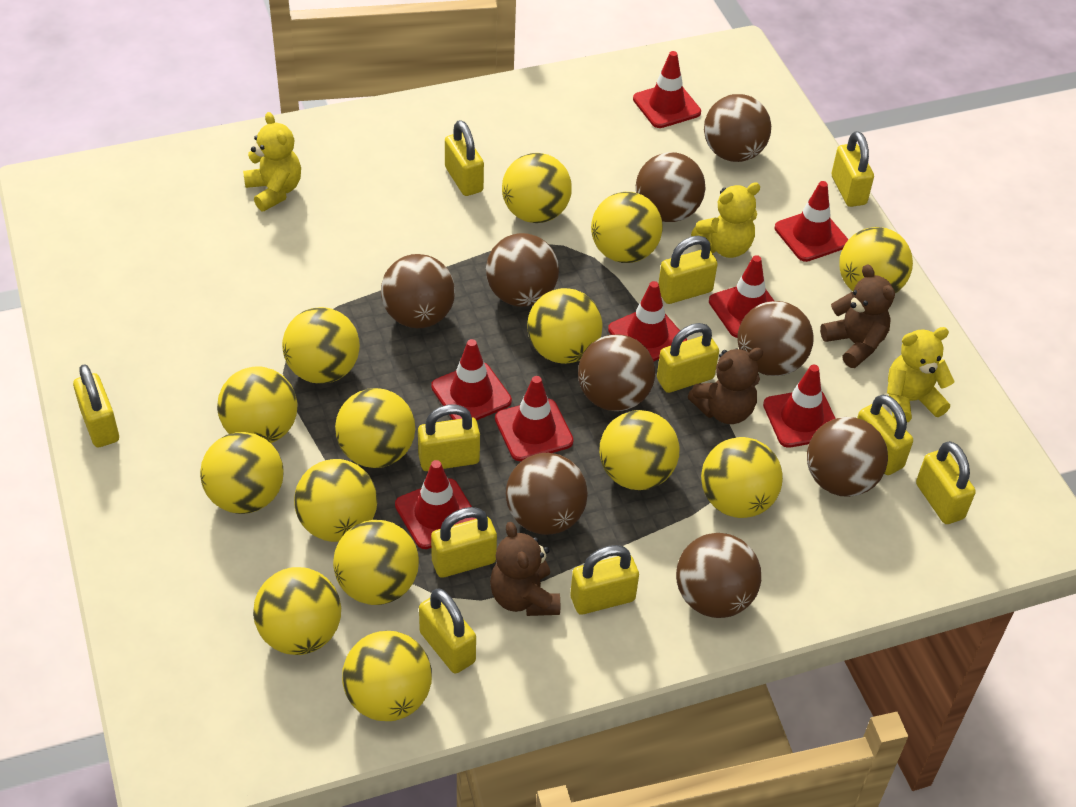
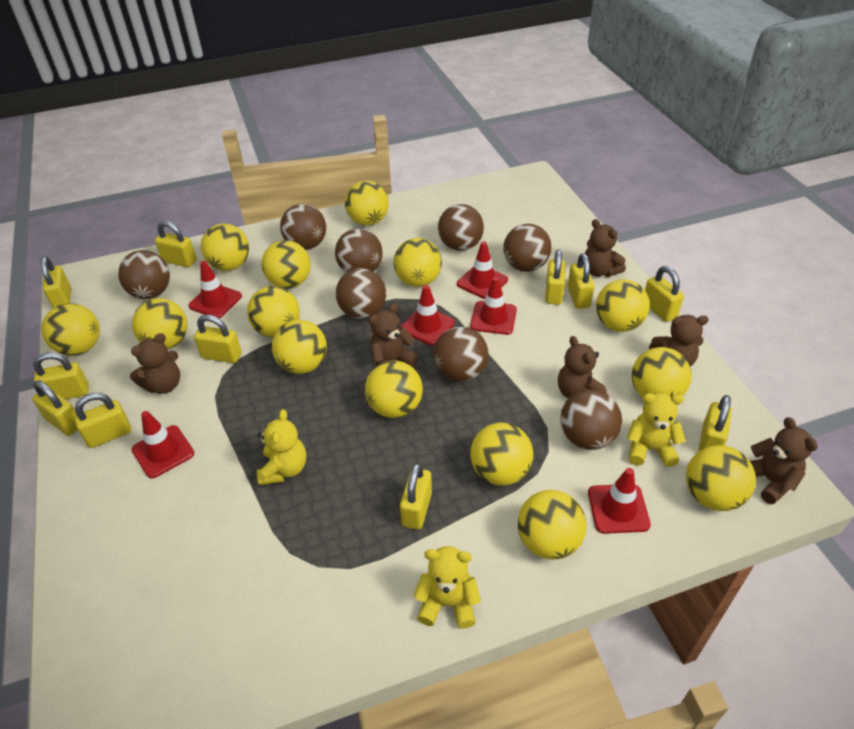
brown ball: [381,254,455,328] [486,233,559,307] [506,453,588,535] [578,334,655,411] [636,152,705,222] [676,533,761,618] [704,94,771,162] [737,301,814,376] [807,417,888,497] = 9 -> [118,250,170,299] [280,204,326,250] [335,228,383,273] [336,268,386,319] [433,326,488,382] [438,204,484,251] [503,224,551,272] [560,389,622,450] = 8
brown teddy bear: [490,522,560,616] [688,348,763,424] [820,264,895,368] = 3 -> [130,333,180,394] [369,304,419,366] [558,336,607,399] [585,219,626,277] [649,315,709,367] [750,417,818,504] = 6
red traffic cone: [395,460,476,549] [431,339,512,420] [495,376,574,461] [608,281,687,362] [633,51,701,128] [709,255,774,338] [763,365,836,448] [775,181,848,262] = 8 -> [132,411,194,478] [188,261,242,318] [400,285,455,345] [457,241,508,299] [470,277,517,335] [588,468,651,534] = 6

